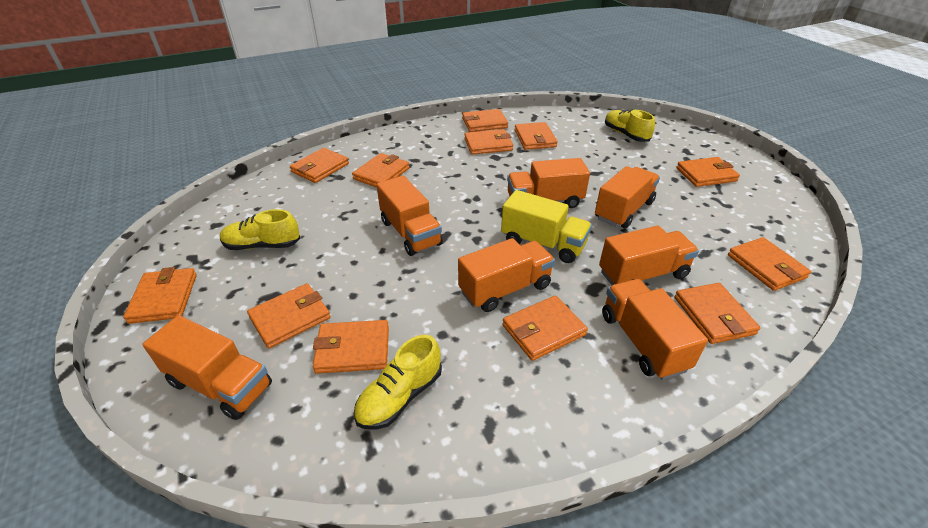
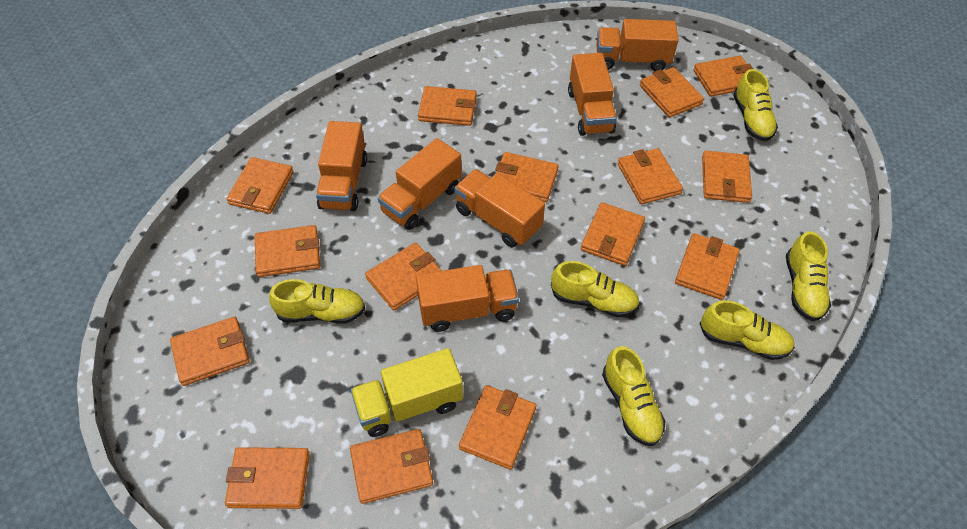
orange truck: [142,315,272,420] [377,175,443,256] [458,238,555,312] [507,158,590,208] [595,166,660,229] [599,226,699,285] [602,279,708,380] = 7 -> [316,121,367,211] [378,138,462,230] [416,265,519,332] [454,169,545,247] [568,53,617,136] [596,19,679,71] = 6
orange wallet: [123,267,197,324] [247,283,331,348] [290,148,349,183] [313,320,389,374] [352,153,410,188] [462,109,508,132] [464,129,513,155] [502,295,588,361] [515,122,558,150] [674,283,760,344] [676,157,740,187] [728,237,811,291] = 12 -> [170,317,250,386] [225,447,310,509] [226,157,294,214] [255,225,320,277] [350,429,433,504] [365,243,442,311] [418,86,477,126] [459,385,536,470] [495,152,559,202] [581,202,645,266] [618,148,683,204] [640,67,704,118] [675,233,740,300] [693,56,753,97] [702,151,752,203] = 15
yellow shoe: [220,209,301,250] [353,335,442,430] [605,109,655,142] = 3 -> [269,279,365,324] [551,261,640,317] [602,346,665,446] [700,301,795,360] [733,69,778,141] [786,231,831,321] = 6

